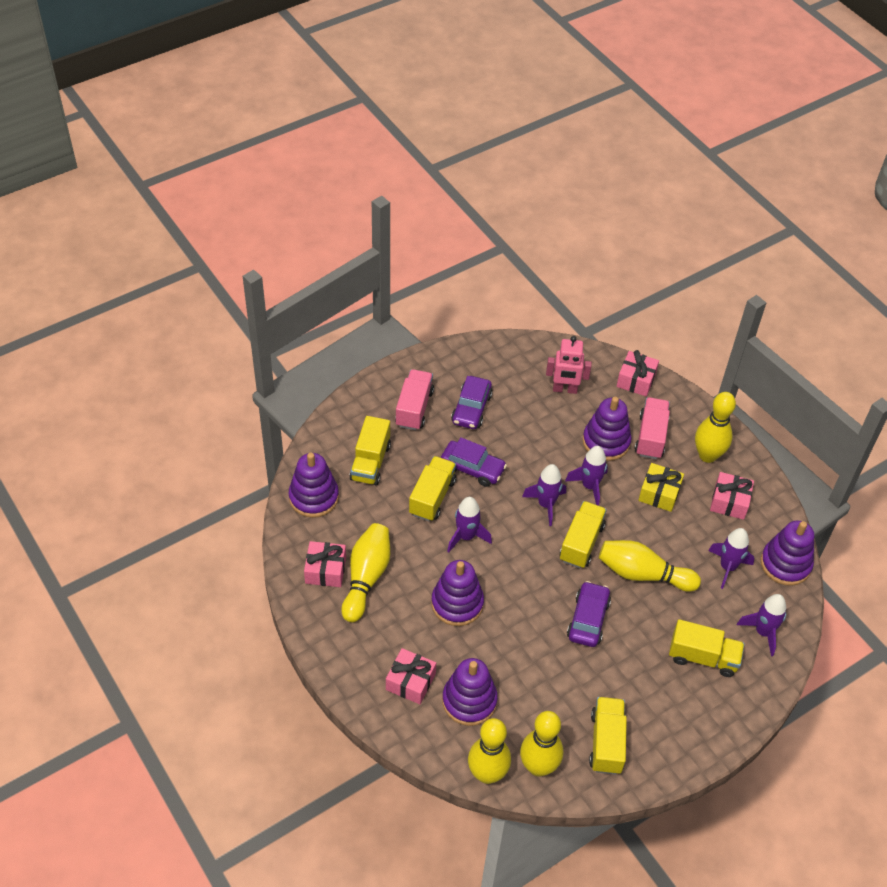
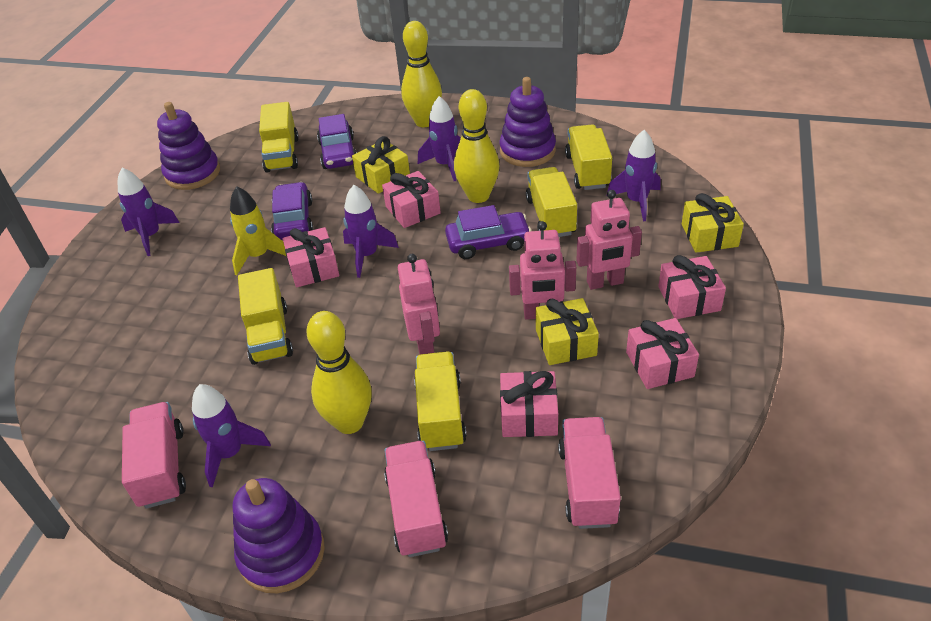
pink gift: [304,541,346,587] [386,648,436,704] [617,350,659,397] [710,472,754,520] = 4 -> [283,227,339,287] [382,171,441,228] [500,371,558,437] [626,318,699,389] [658,255,726,319] = 5
pink robot: [546,336,592,394] = 1 -> [398,254,440,355] [509,221,576,320] [576,190,642,290] = 3
pink truck: [395,369,434,430] [635,397,670,459] = 2 -> [122,402,186,509] [384,441,448,557] [558,417,621,529] = 3
purple stacking toy: [289,453,339,518] [431,560,484,626] [442,658,498,726] [583,397,632,461] [761,521,814,586] = 5 -> [157,102,220,190] [233,478,325,593] [499,77,556,167] = 3
yellow bowling pin: [341,523,390,622] [468,718,511,784] [520,711,563,777] [599,540,701,592] [695,392,736,463] = 5 -> [306,311,372,434] [401,21,442,127] [454,89,499,203] = 3
yellow gift: [638,463,684,512] = 1 -> [352,136,410,194] [536,298,599,365] [682,193,744,253] = 3
yellow rocket: none = 0 -> [230,186,286,275] = 1

